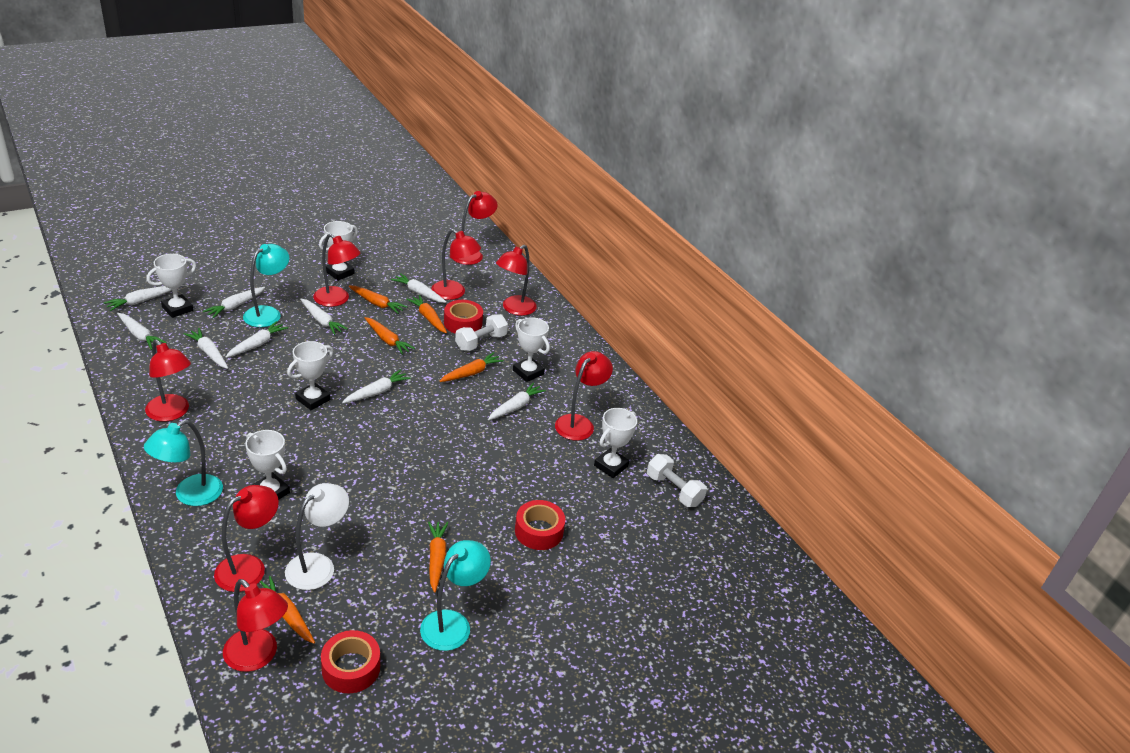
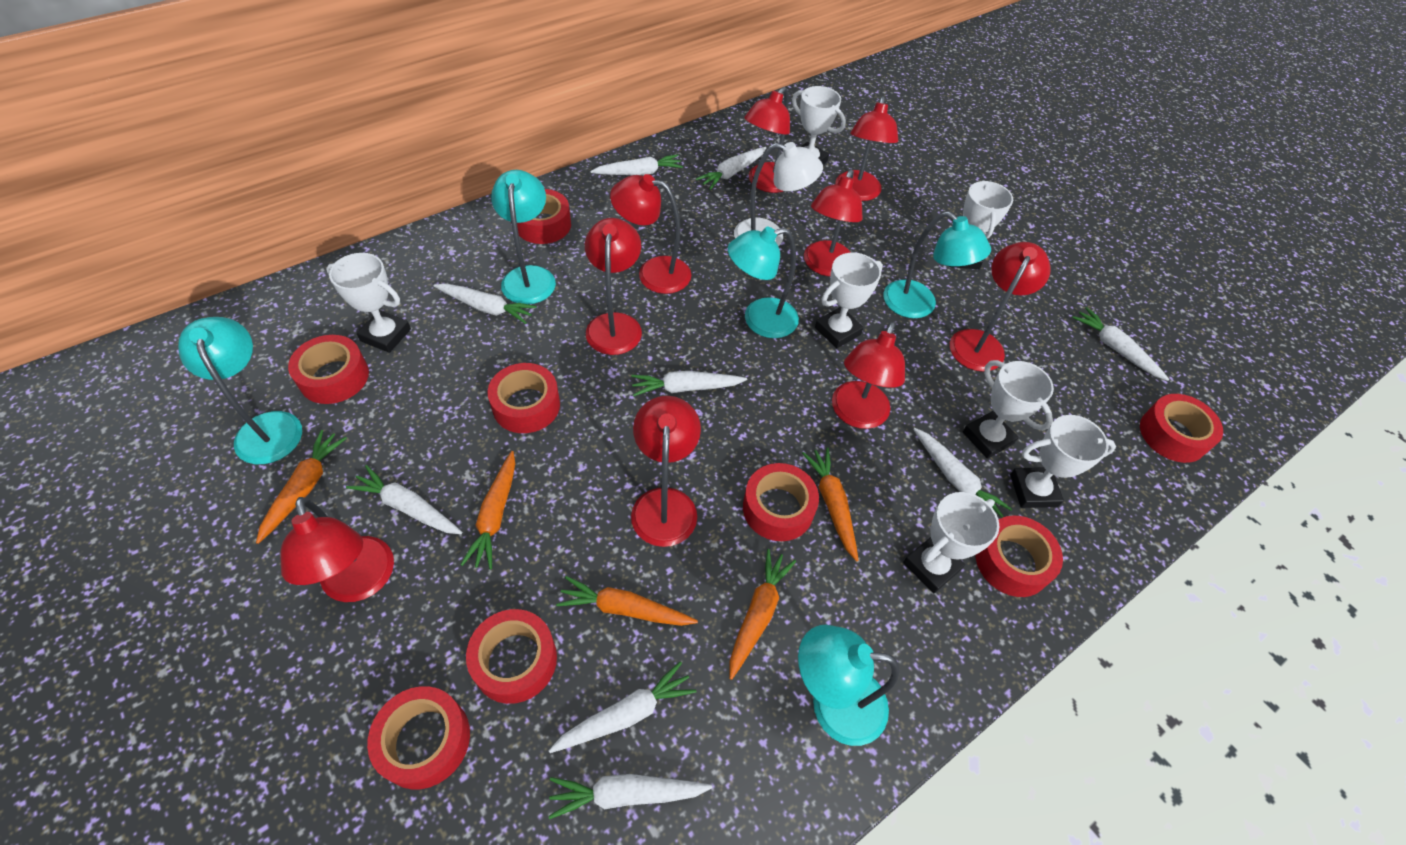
orange carrot: [260,576,315,644] [349,286,408,314] [365,317,415,355] [406,295,447,333] [428,521,448,593] [439,352,504,382] = 6 -> [256,430,347,544] [461,451,515,569] [556,576,698,626] [729,549,796,680] [802,447,859,562] = 5
red lamp: [145,339,191,422] [214,485,279,592] [223,579,288,672] [313,234,360,307] [431,229,481,300] [453,191,498,265] [496,245,537,316] [555,351,613,441] = 8 -> [280,497,394,602] [585,218,642,355] [610,174,691,294] [631,396,701,547] [744,87,790,193] [804,169,863,276] [832,322,905,429] [835,96,898,201] [950,242,1051,372] = 9
red tape: [321,630,380,693] [444,300,483,334] [515,500,565,550] = 3 -> [288,335,369,404] [367,686,470,789] [466,609,557,704] [487,363,560,433] [517,189,571,244] [743,463,819,541] [976,516,1063,597] [1140,394,1223,463] = 8
turquoise lamp: [144,420,223,506] [243,244,289,327] [420,540,491,651] = 3 -> [178,317,302,464] [491,170,556,304] [728,227,799,338] [798,625,900,746] [884,211,991,318] = 5
white dumbbell: [455,314,508,351] [647,454,707,507] = 2 -> none = 0
white trophy: [147,254,196,318] [245,430,290,500] [287,341,333,410] [319,221,358,281] [513,317,550,382] [594,408,637,478] = 6 -> [326,253,411,353] [792,86,846,165] [815,253,883,348] [903,492,1000,593] [949,180,1013,269] [963,360,1054,459] [1010,415,1116,508] = 7

